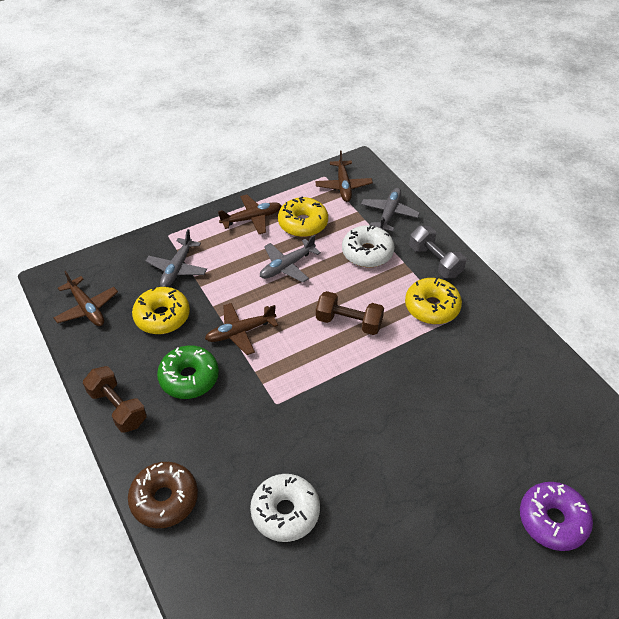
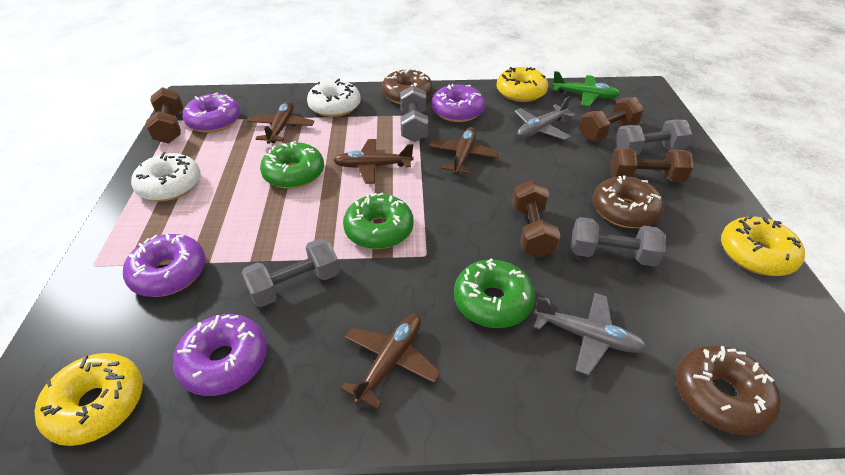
brown donut: [128,462,198,528] = 1 -> [382,68,433,104] [593,175,664,228] [676,345,781,435] = 3
brown dumbbell: [83,366,147,433] [316,291,384,335] = 2 -> [145,87,183,144] [512,180,561,258] [579,97,644,141] [610,148,693,182] = 4
green donut: [157,345,219,399] = 1 -> [260,141,324,189] [343,192,414,249] [454,258,535,328] = 3
green plane: none = 0 -> [552,71,620,107] = 1
grey dumbbell: [409,226,466,278] = 1 -> [242,238,340,307] [400,85,428,142] [571,217,666,266] [615,120,692,155] = 4
grey plane: [145,229,207,287] [260,235,321,283] [361,188,420,231] = 3 -> [514,96,576,140] [534,293,647,375] = 2
purple donut: [520,482,593,551] = 1 -> [123,234,206,297] [173,314,267,396] [183,92,241,133] [432,84,485,122] = 4

